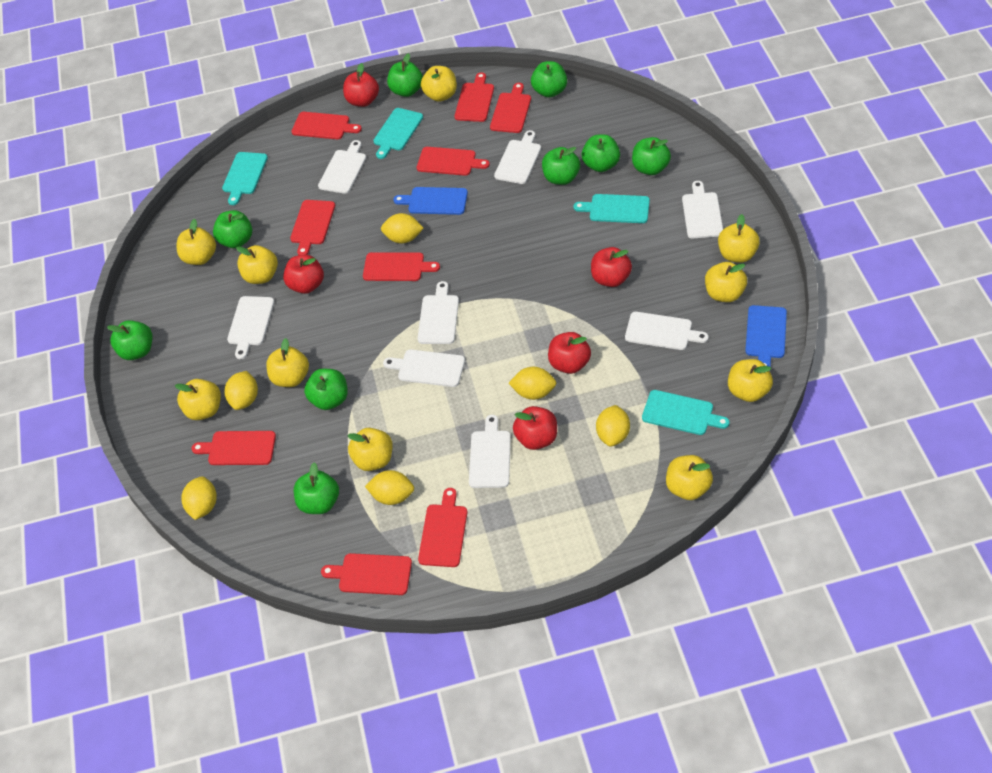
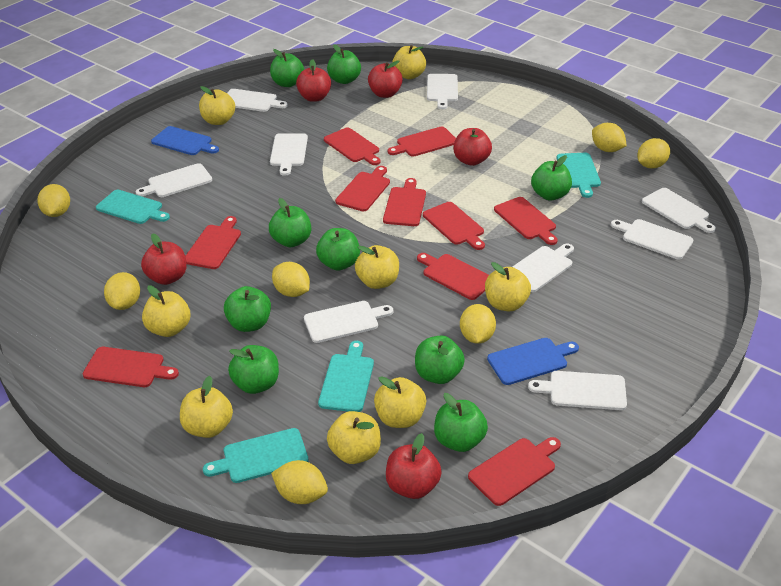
red cutting board: [192,431,276,465] [290,200,335,255] [291,112,362,139] [321,553,412,595] [363,252,440,281] [417,147,490,176] [418,488,467,567] [455,72,494,122] [490,83,531,133] = 9 -> [83,347,179,387] [185,216,241,269] [324,127,381,165] [335,166,390,211] [383,178,426,226] [388,127,456,157] [417,253,489,300] [423,202,485,250] [468,437,561,506] [494,197,558,245] = 10
white cutting board: [227,296,274,359] [318,140,366,194] [383,349,465,387] [417,281,459,344] [469,415,511,488] [494,130,541,184] [625,312,708,350] [682,181,723,238] = 8 -> [136,163,212,197] [227,89,288,112] [270,133,308,176] [304,301,393,343] [427,74,458,109] [512,244,574,292] [528,371,627,410] [611,219,694,259] [642,188,716,233] = 9
yellow apple: [175,379,221,420] [177,219,216,265] [236,245,278,284] [266,338,309,387] [347,428,393,471] [421,66,457,102] [666,455,713,500] [705,262,747,302] [718,214,760,263] [728,359,773,402] = 10 -> [142,286,190,337] [180,376,233,438] [199,86,235,125] [327,411,381,464] [355,245,399,289] [374,376,426,428] [392,45,426,79] [485,262,531,311] = 8
yellow lemon: [181,476,217,520] [225,371,258,410] [365,470,414,505] [381,213,424,244] [509,367,556,400] [596,405,630,447] = 6 -> [37,184,70,217] [104,272,140,310] [271,460,328,504] [272,262,310,297] [460,304,496,344] [592,123,627,152] [637,138,670,168] = 7

